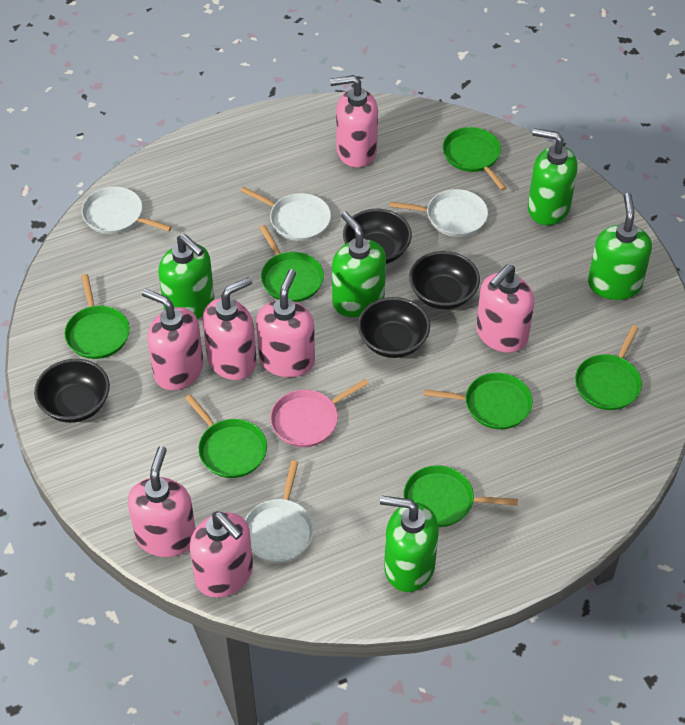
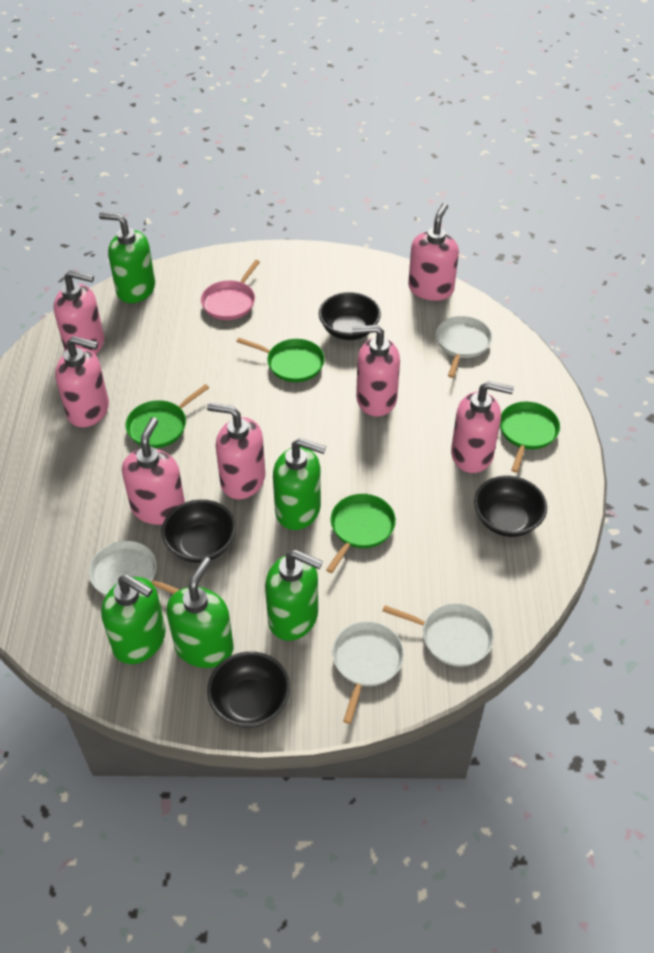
green pan: [64,274,130,359] [185,394,267,478] [259,225,324,302] [403,465,518,527] [424,373,533,429] [442,127,507,190] [575,325,642,410] = 7 -> [125,384,209,448] [236,338,325,382] [326,494,396,573] [500,401,560,473] = 4

